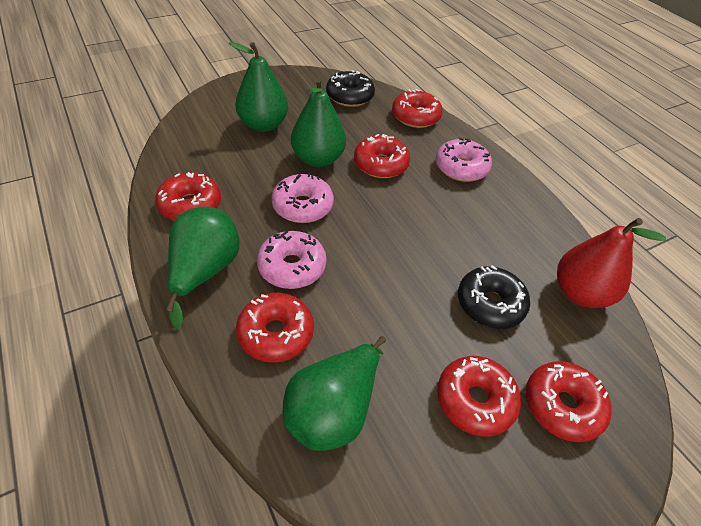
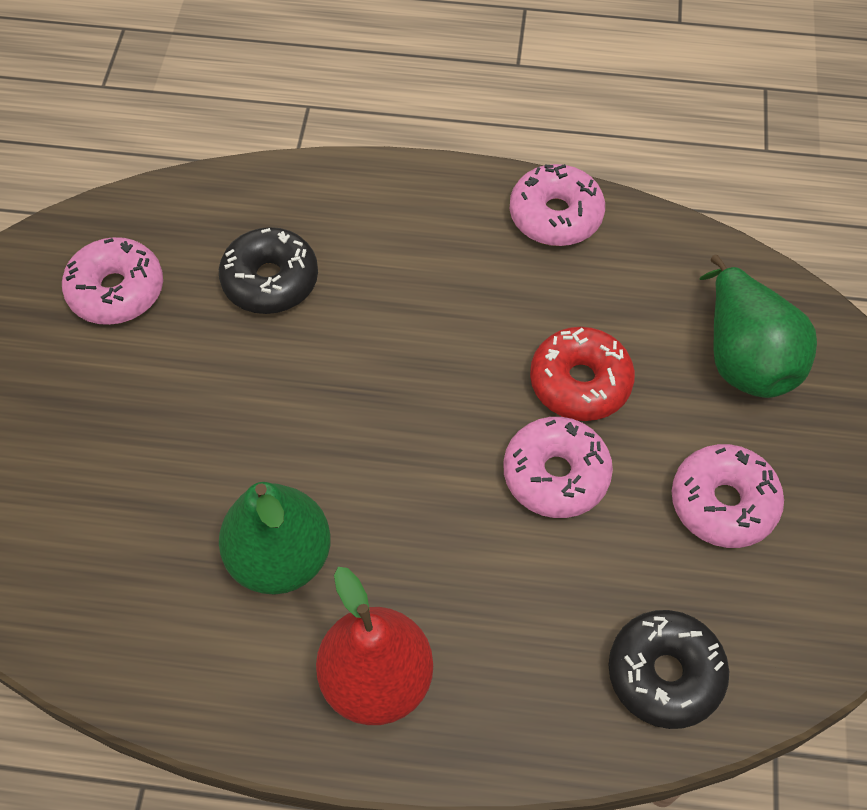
green pear: [166,207,240,329] [229,42,288,132] [283,336,386,451] [291,78,346,167] = 4 -> [219,482,331,594] [700,255,817,398] = 2
pink donut: [257,230,327,289] [271,173,334,223] [436,138,492,182] = 3 -> [62,237,163,325] [503,417,613,518] [510,164,605,246] [672,444,784,548] = 4
red donut: [155,172,221,221] [236,293,314,363] [354,134,410,178] [392,89,443,128] [437,356,521,437] [526,361,612,442] = 6 -> [530,327,635,421] = 1

